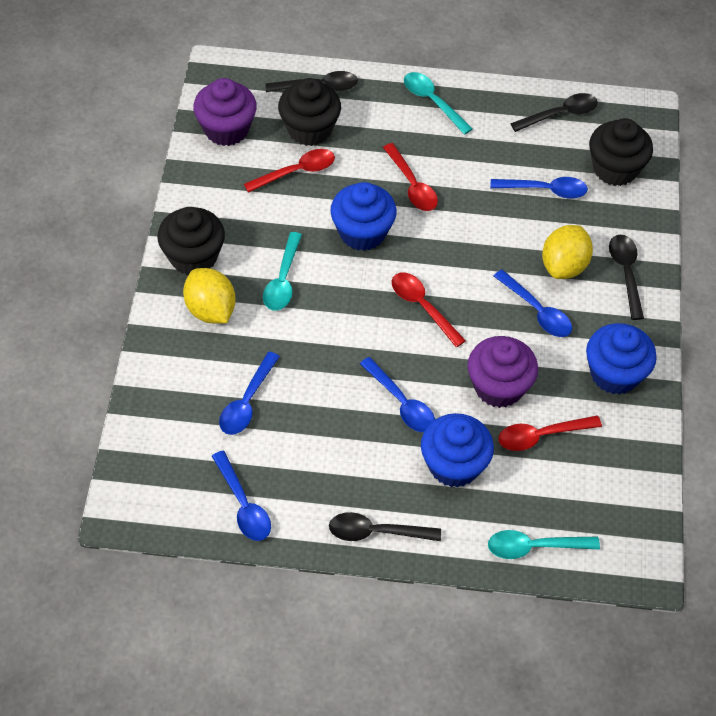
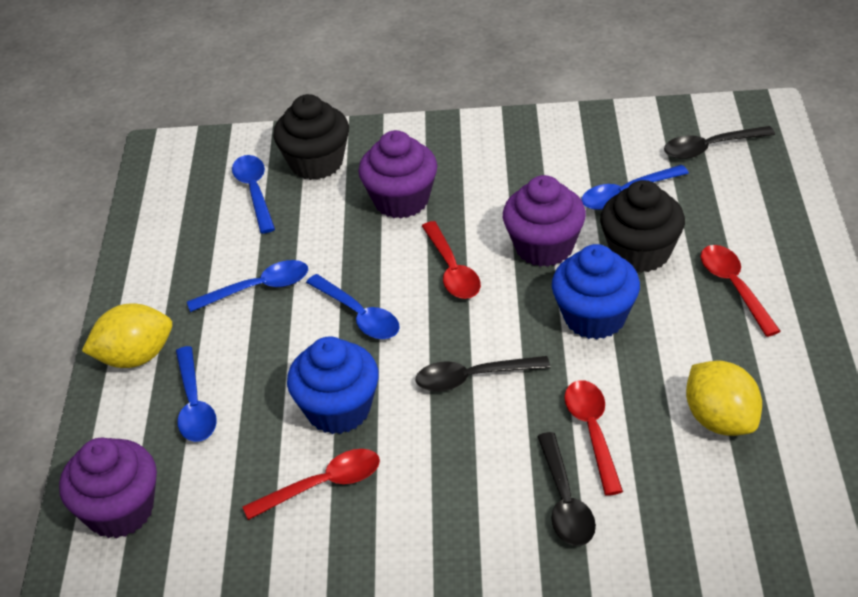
black cupcake: [157,207,225,275] [278,78,341,146] [589,118,653,186] = 3 -> [273,94,349,180] [600,180,685,273] = 2
black spoon: [265,71,358,92] [329,512,441,541] [510,93,598,132] [609,235,644,320] = 4 -> [416,356,550,392] [537,432,596,546] [664,126,775,159] = 3
blue cupcake: [330,182,397,251] [421,413,494,488] [586,323,657,395] = 3 -> [287,336,379,434] [552,244,640,340] = 2
purple cupcake: [193,78,257,146] [468,336,538,408] = 2 -> [59,438,157,538] [358,130,437,219] [503,175,586,267] = 3
turquoise spoon: [263,232,302,310] [404,72,473,135] [488,530,600,559] = 3 -> none = 0

